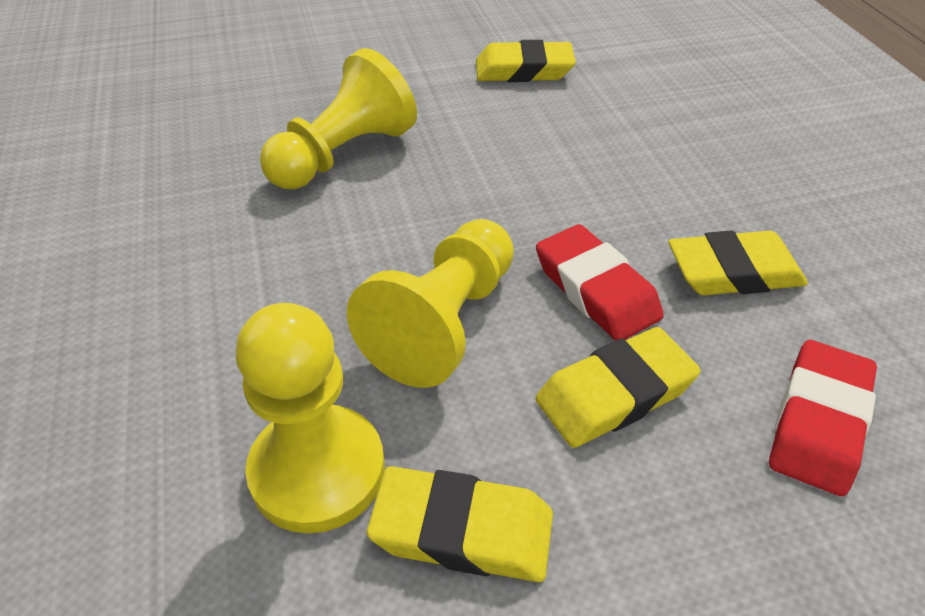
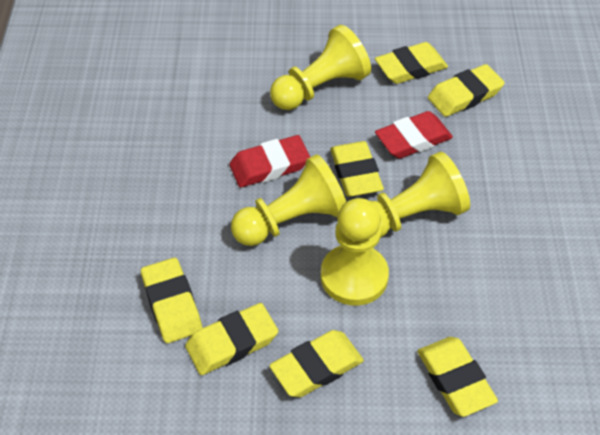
yellow eraser: [367,466,553,582] [476,40,576,82] [536,327,700,448] [668,231,808,295] = 4 -> [141,258,202,343] [185,303,278,375] [269,330,364,397] [330,141,384,197] [375,42,448,84] [417,337,498,417] [428,64,505,117] = 7
yellow pawn: [236,303,385,533] [260,48,417,189] [347,219,514,388] = 3 -> [231,154,346,246] [270,25,371,110] [321,198,389,306] [371,152,470,238] = 4

